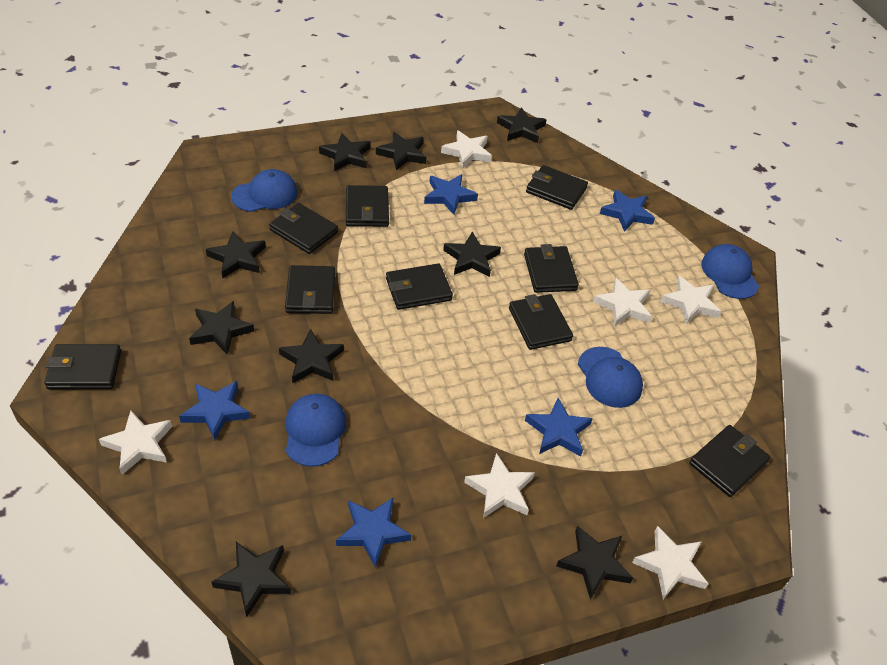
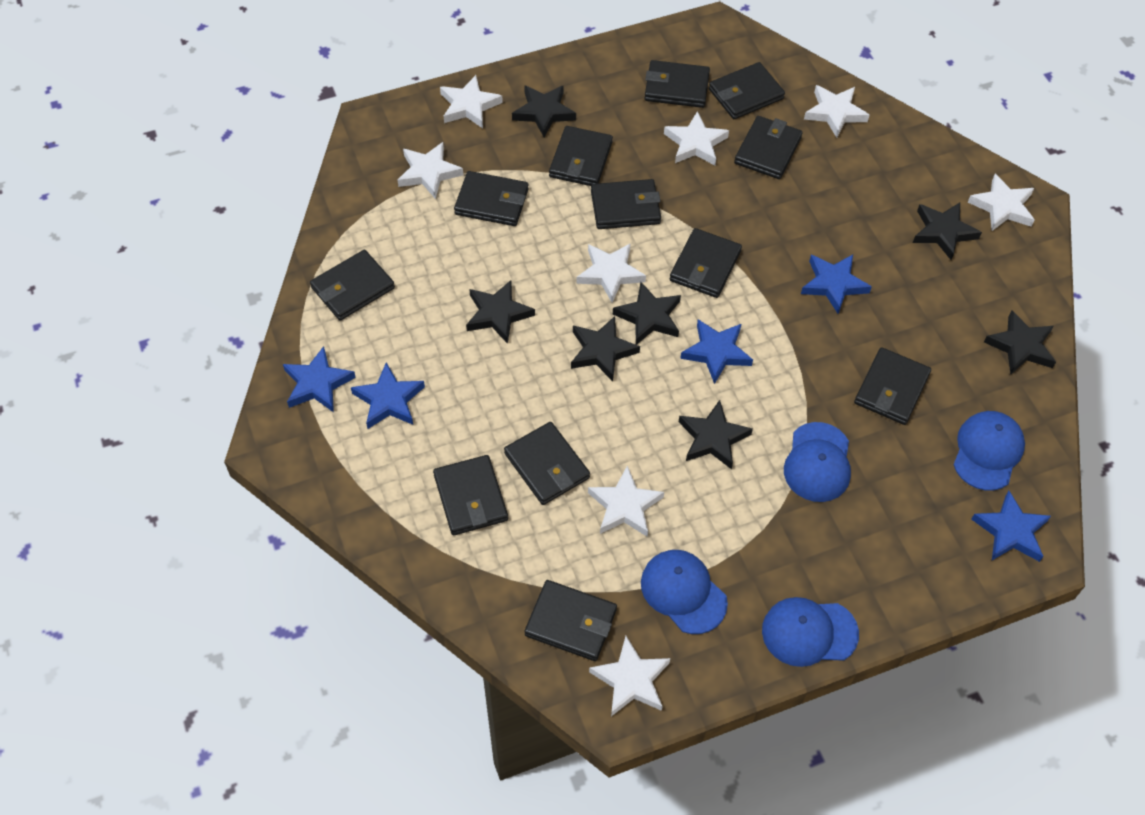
black star: [189,301,254,355] [206,231,266,278] [211,542,291,618] [279,329,344,383] [319,133,370,172] [376,132,426,170] [443,232,501,277] [497,107,547,143] [556,525,633,600] = 9 -> [466,280,535,344] [512,85,576,137] [571,316,640,382] [613,282,681,345] [679,400,753,469] [913,203,982,260] [984,310,1056,374] = 7
black wallet: [45,344,121,389] [269,203,338,254] [285,265,335,314] [346,185,389,227] [386,263,453,310] [509,294,573,350] [524,244,579,293] [526,165,588,210] [689,425,770,497] = 9 -> [310,250,395,321] [433,455,508,535] [454,171,529,226] [504,422,590,505] [524,580,617,661] [549,126,613,186] [591,179,661,229] [644,60,710,108] [670,228,742,298] [709,62,785,119] [734,116,803,179] [854,347,931,425] = 12
white star: [99,410,172,475] [441,130,492,169] [464,453,535,518] [593,278,652,326] [632,526,709,599] [660,276,721,325] = 6 -> [398,142,463,199] [440,75,503,128] [576,243,646,303] [588,465,664,537] [589,636,670,716] [664,111,729,165] [804,85,869,138] [968,174,1035,231] = 8

